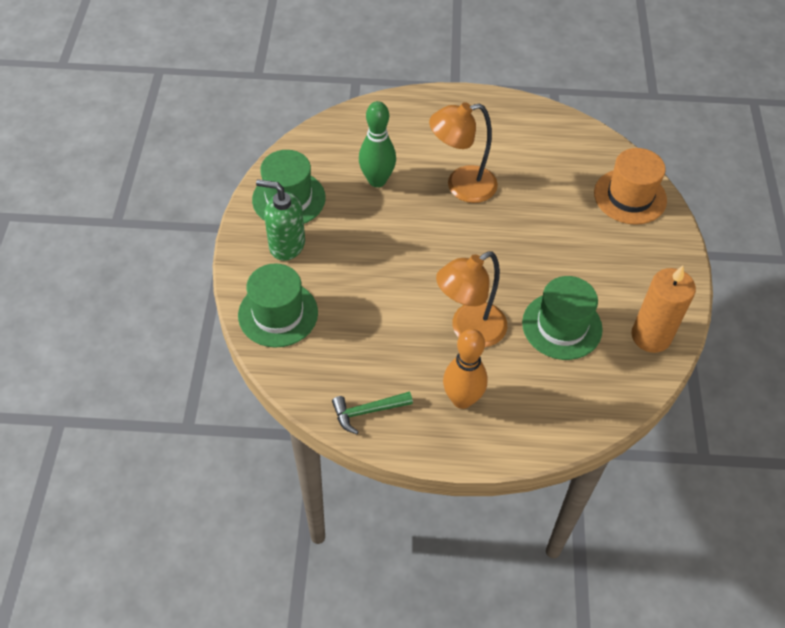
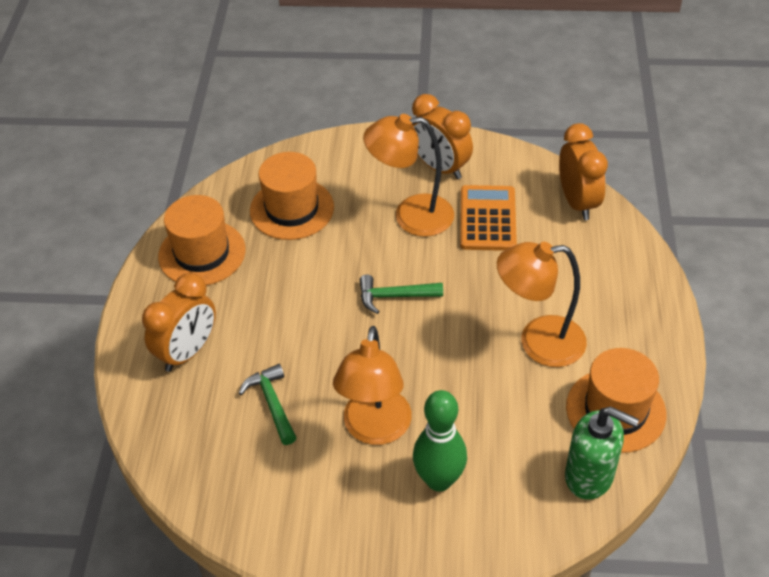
green hammer: [332,392,413,434] = 1 -> [239,364,297,445] [360,274,443,314] = 2
green hat: [238,263,318,348] [252,150,326,224] [522,276,603,360] = 3 -> none = 0
orange bowling pin: [443,329,488,409] = 1 -> none = 0
orange calculator: none = 0 -> [460,185,517,251] = 1
orange candle: [631,266,696,353] = 1 -> none = 0
orange clock: none = 0 -> [142,273,216,372] [412,94,473,179] [559,123,608,220] = 3
orange hat: [594,148,667,225] = 1 -> [158,195,246,286] [250,152,334,240] [566,348,666,453] = 3
orange lamp: [429,102,498,203] [436,251,507,347] = 2 -> [333,326,412,445] [363,114,454,237] [497,242,587,367] = 3

